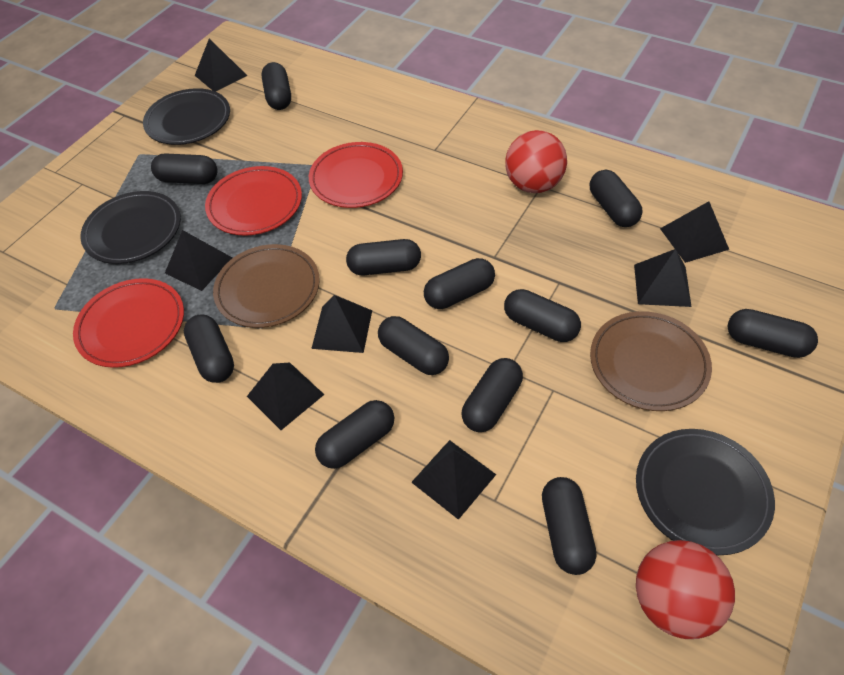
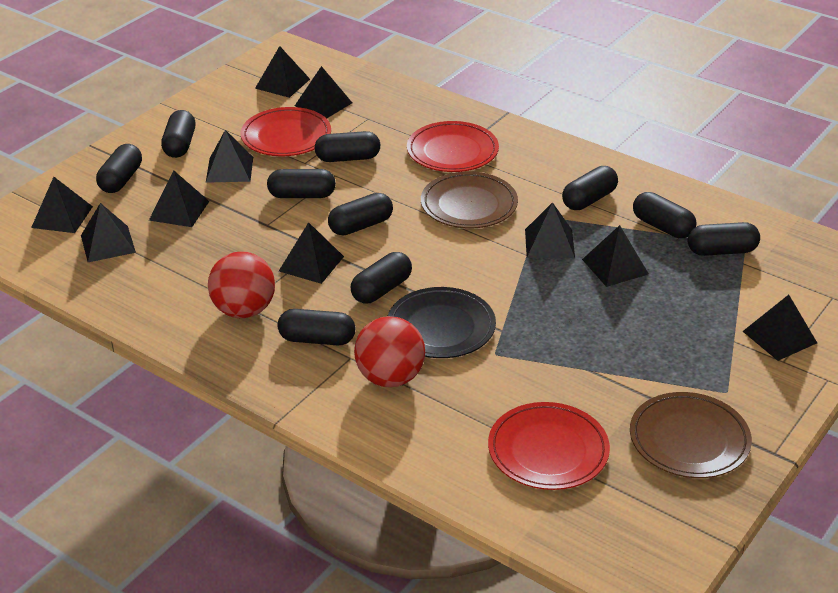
black capsule: [151,153,218,184] [184,315,234,383] [261,62,291,110] [315,400,394,469] [346,239,421,275] [378,316,449,375] [424,258,495,309] [461,358,523,432] [504,289,581,342] [542,477,596,575] [590,170,642,227] [727,309,818,358] = 12 -> [96,144,142,193] [161,110,195,158] [267,169,336,198] [278,309,355,345] [315,131,380,162] [328,193,393,236] [351,252,412,303] [562,166,618,210] [633,192,697,238] [688,222,760,256] = 10
black plate: [80,191,181,264] [143,88,230,145] [636,429,775,555] = 3 -> [388,287,496,358] = 1
black pyramid: [165,230,232,291] [195,39,247,92] [247,363,324,430] [311,295,372,353] [411,440,496,520] [634,249,691,307] [660,201,729,263] = 7 -> [31,177,93,233] [81,203,136,262] [149,170,209,227] [206,130,253,183] [255,46,310,98] [279,222,344,284] [295,66,352,119] [525,202,575,258] [582,225,649,287] [743,295,817,361] = 10

